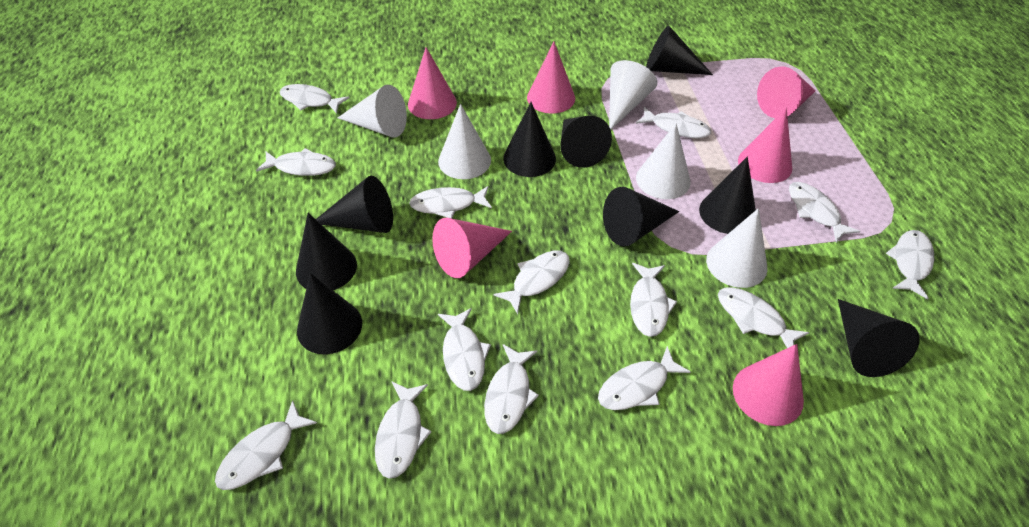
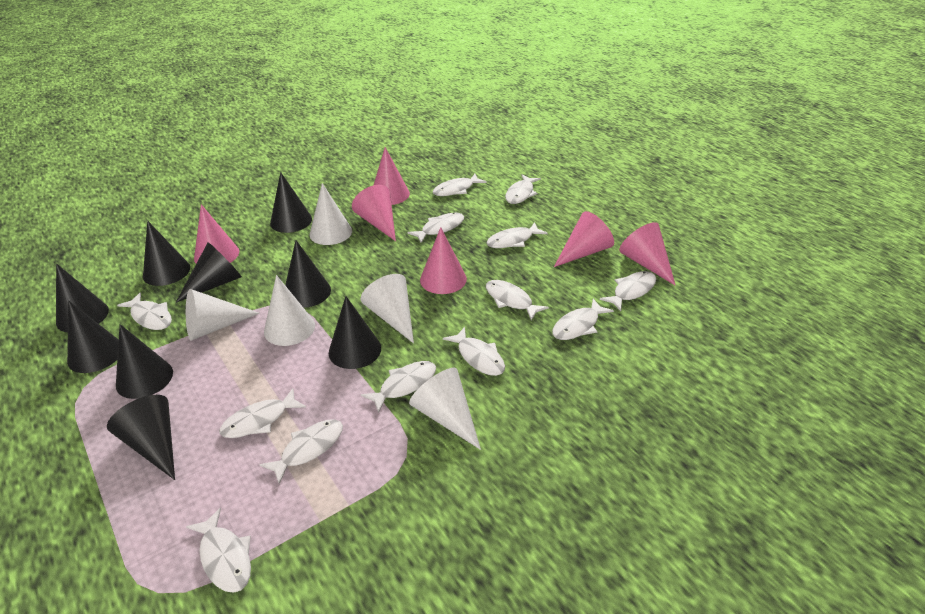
white fish: [215,400,317,490] [256,148,336,176] [280,84,349,114] [375,381,431,479] [409,186,492,218] [438,308,491,391] [484,344,539,434] [494,251,570,314] [598,346,690,410] [630,263,677,337] [636,107,711,138] [718,287,810,348] [789,182,861,242] [886,230,934,299] = 14 -> [117,293,172,330] [186,508,251,593] [219,388,306,438] [259,419,343,484] [361,361,436,413] [407,213,464,243] [433,174,487,196] [443,327,505,376] [486,280,549,320] [487,222,548,248] [505,175,541,204] [552,299,614,340] [600,271,656,311] = 13

